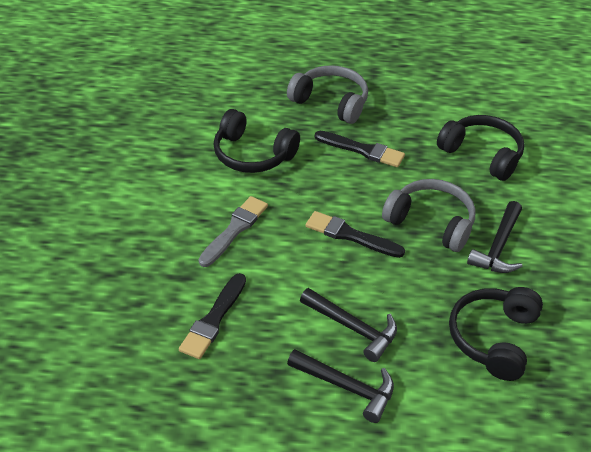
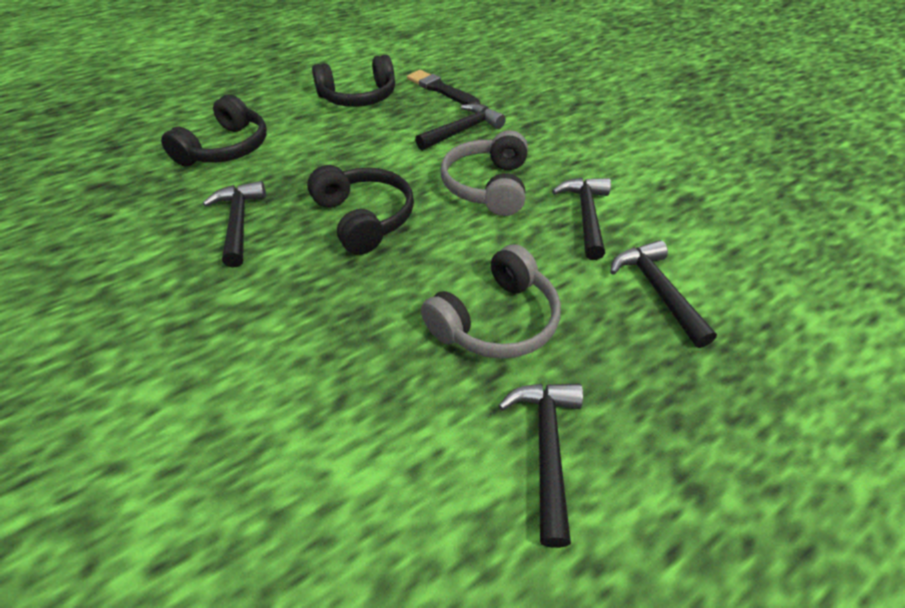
black brush: [179,273,246,359] [306,211,405,258] [315,131,405,167] = 3 -> [407,70,480,105] = 1
black hammer: [287,349,394,423] [300,288,397,362] [467,201,522,273] = 3 -> [203,181,266,268] [415,104,506,150] [498,384,583,548] [552,178,611,260] [610,240,717,348] = 5
grey brush: [198,196,268,267] = 1 -> none = 0

